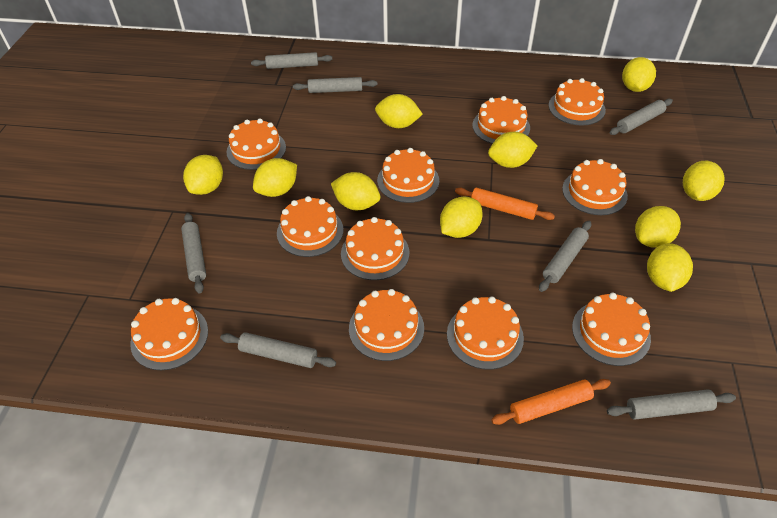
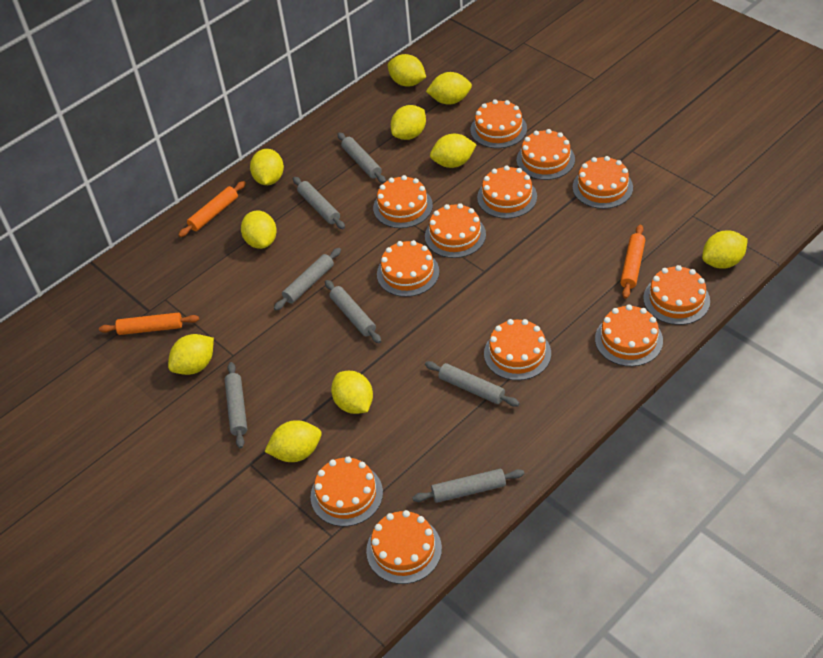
orange cake: [130,298,208,370] [226,119,286,170] [277,196,343,257] [341,217,409,280] [349,289,424,361] [377,148,439,203] [447,297,524,370] [472,96,530,144] [549,78,606,126] [562,159,628,215] [572,293,651,366] = 11 -> [310,456,383,526] [366,510,442,584] [373,175,433,228] [377,240,439,297] [425,203,486,258] [471,99,527,148] [477,165,537,219] [484,319,551,380] [517,129,575,180] [573,156,633,209] [595,305,663,366] [643,265,710,325] = 12
orange rolling pin: [455,187,555,220] [491,379,611,425] = 2 -> [99,313,199,335] [178,181,246,237] [620,225,645,299] = 3

